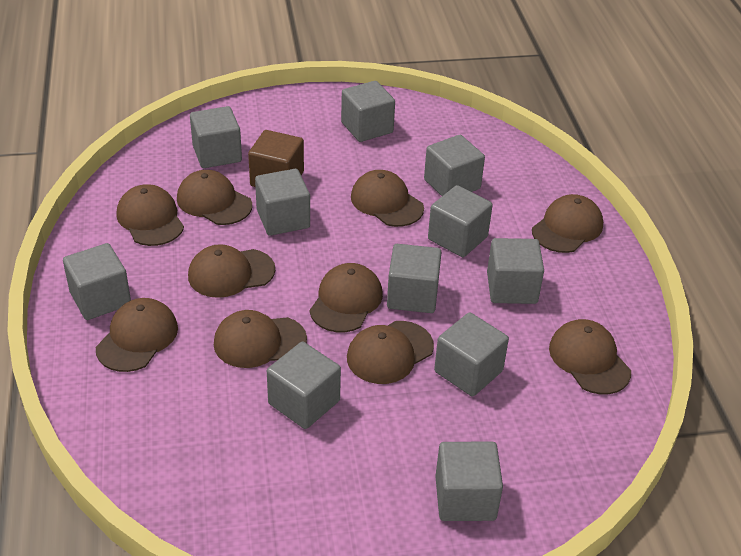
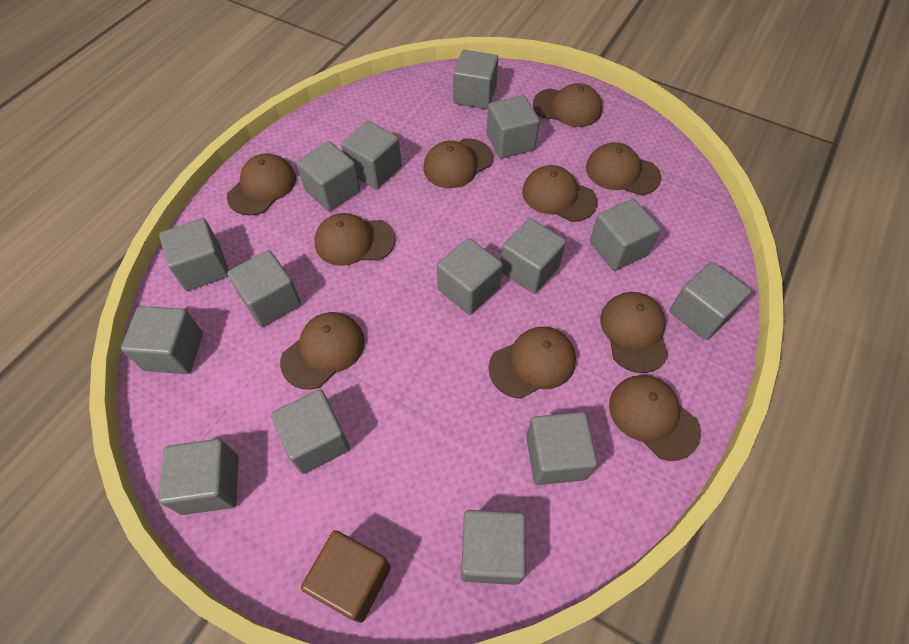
grey cube: [63,243,131,320] [190,106,242,168] [255,169,310,236] [267,342,341,429] [341,81,395,142] [387,244,442,313] [424,135,485,196] [428,185,493,257] [434,312,509,397] [435,442,503,521] [487,238,544,304] = 11 -> [121,306,203,374] [158,439,238,515] [159,218,229,291] [227,250,301,327] [271,390,350,474] [296,141,360,211] [341,121,402,189] [437,238,503,315] [453,50,498,109] [461,510,526,585] [486,95,540,158] [501,218,566,294] [526,412,597,485] [590,199,661,271] [669,262,752,340] = 15

